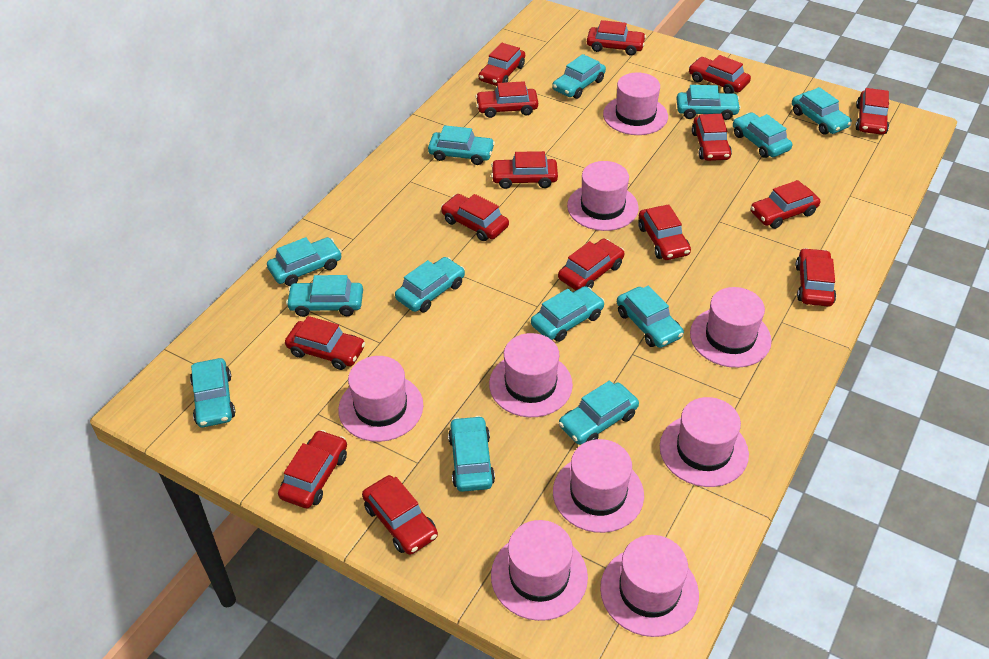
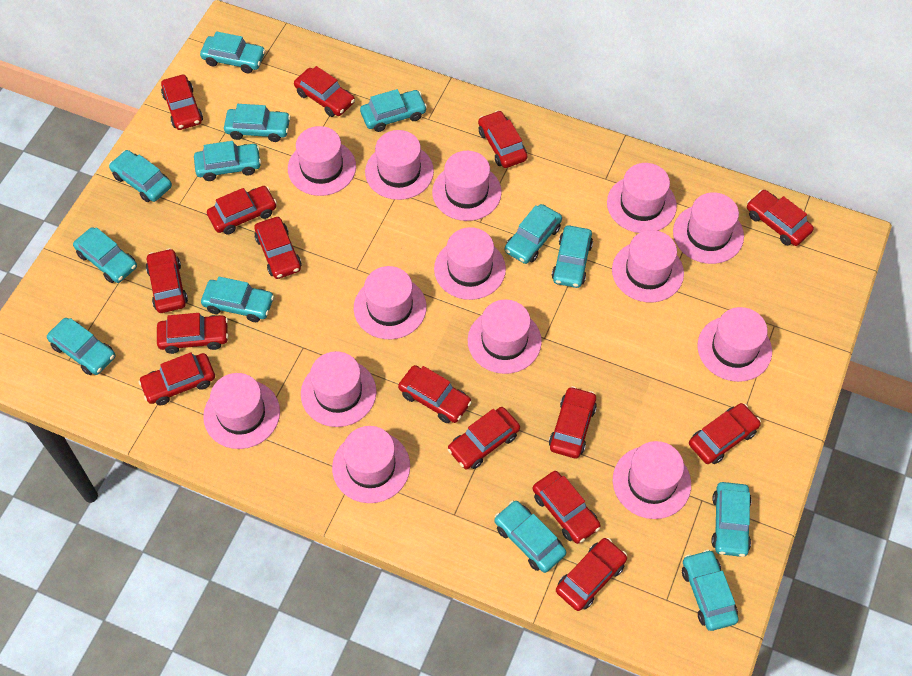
pink hat: [338,356,423,442] [489,333,573,417] [491,520,588,621] [553,439,644,533] [567,161,639,231] [600,535,699,637] [603,72,668,135] [660,397,749,487] [690,287,772,368] = 9 -> [203,373,280,449] [288,126,356,196] [301,351,377,427] [332,426,410,503] [354,266,427,339] [365,130,434,200] [432,151,502,221] [434,227,506,300] [468,300,542,374] [607,163,677,233] [612,230,684,302] [613,441,691,519] [673,192,744,264] [697,307,772,382] = 14

